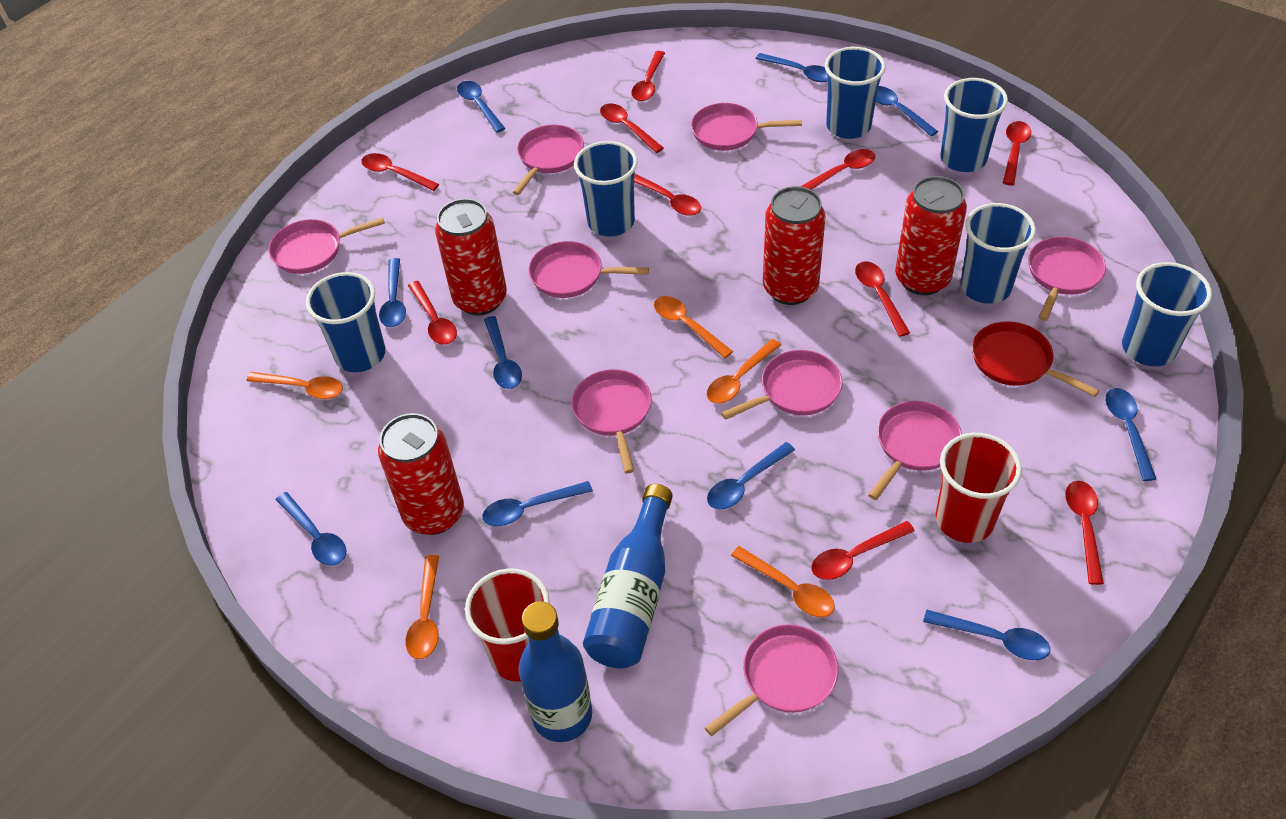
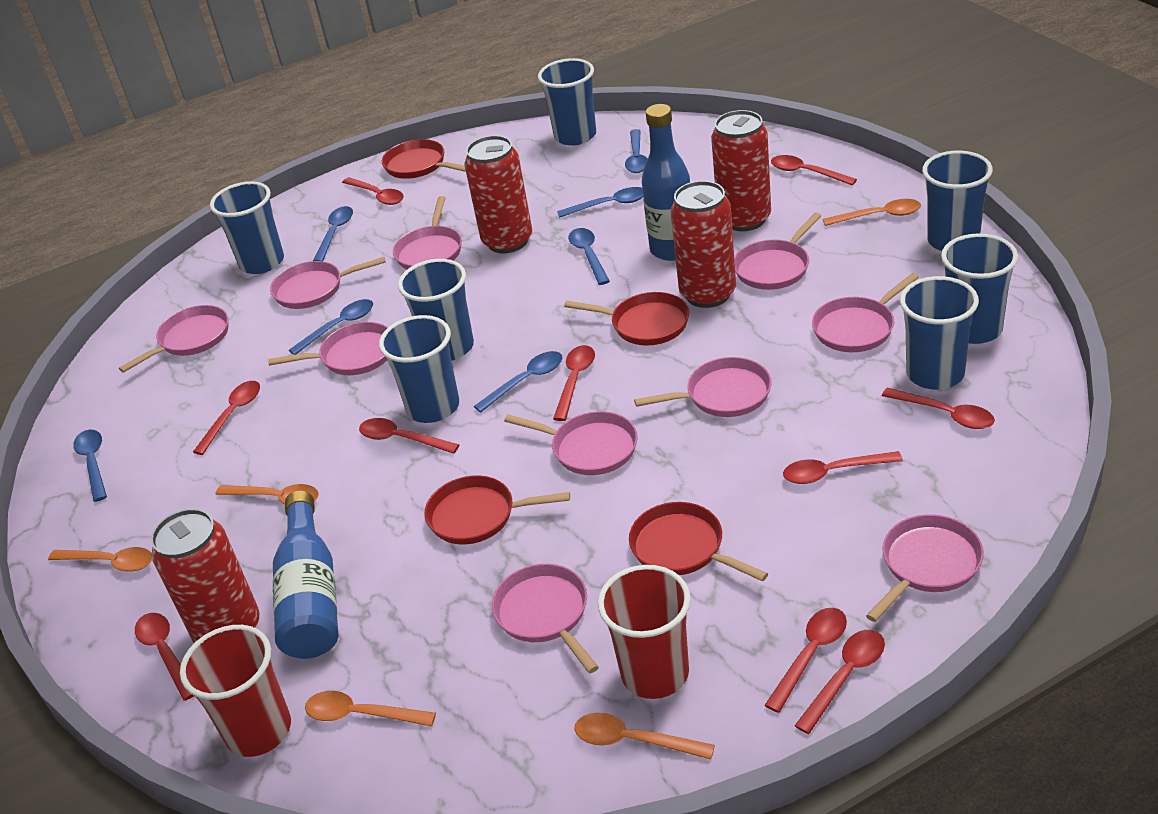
blue cup: [306,272,386,372] [574,141,638,237] [825,47,886,139] [940,78,1008,172] [960,203,1036,304] [1122,262,1212,366] = 6 -> [210,181,284,274] [379,315,459,423] [398,259,474,361] [538,58,596,146] [900,276,979,389] [922,151,993,251] [941,233,1018,344] = 7
blue spoon: [276,492,346,566] [379,258,406,327] [457,81,505,133] [482,481,593,526] [484,316,522,389] [707,442,795,509] [756,53,828,82] [876,86,938,136] [923,610,1050,660] [1105,388,1156,481] = 10 -> [73,430,107,502] [289,299,373,355] [313,206,353,261] [473,351,562,413] [557,187,643,218] [568,228,610,285] [625,129,647,173] = 7
pink pan: [269,217,385,274] [512,125,584,195] [529,241,649,298] [571,369,652,473] [691,103,802,151] [705,624,838,736] [721,350,842,420] [868,401,962,500] [1028,237,1106,321] = 9 -> [119,305,229,373] [268,322,388,375] [270,257,386,309] [393,196,462,269] [492,564,599,673] [504,411,638,475] [634,357,772,417] [734,212,822,290] [812,273,919,352] [866,514,984,622] = 10
red pan: [972,321,1099,397] = 1 -> [382,139,466,179] [424,476,570,544] [564,292,689,345] [629,502,768,582] = 4

